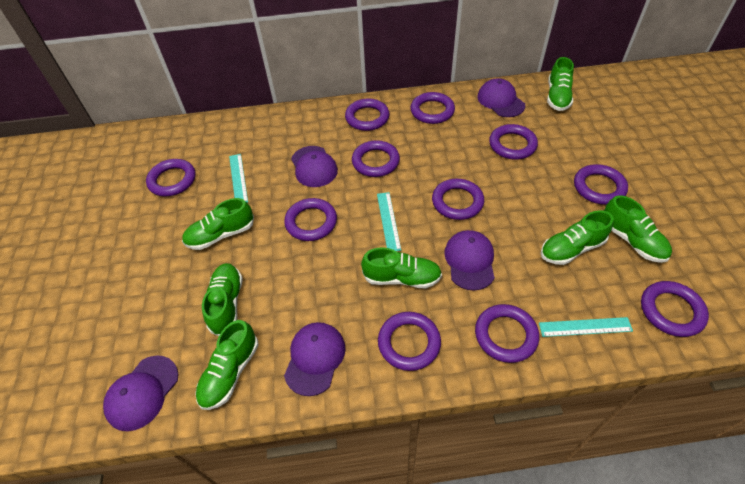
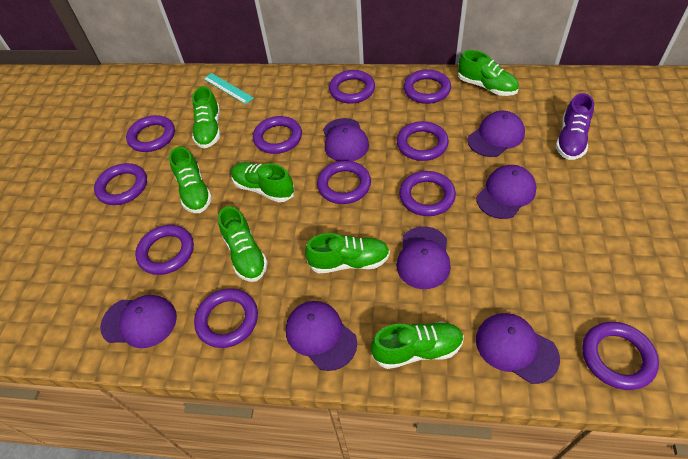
purple cap: [103,356,178,431] [284,322,346,396] [291,146,338,187] [444,230,495,291] [478,78,525,117] = 5 -> [100,295,177,348] [286,301,357,371] [323,118,369,161] [396,226,451,289] [468,111,525,157] [476,165,537,219] [476,313,560,384] = 7
purple shoe: none = 0 -> [556,93,594,160] = 1
turquoise ruler: [229,154,248,203] [377,192,401,251] [539,317,633,337] = 3 -> [203,73,254,104] = 1

